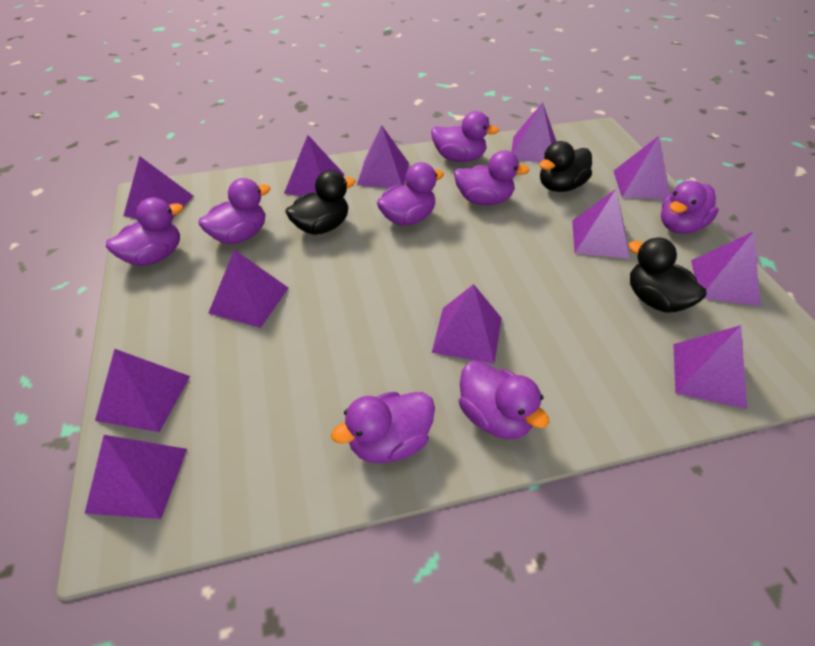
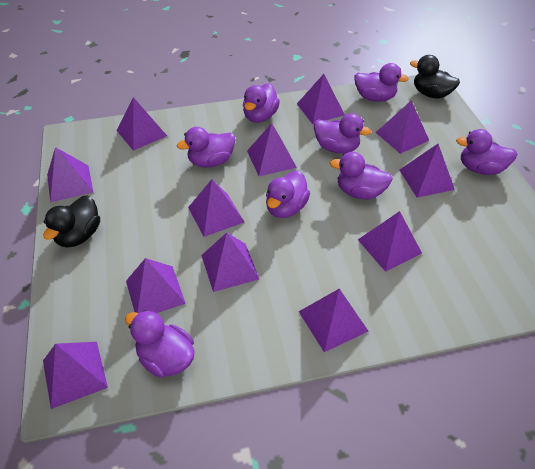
black duck: [285,170,356,235] [539,141,592,192] [628,237,707,312] = 3 -> [43,195,100,247] [410,55,460,99] = 2

